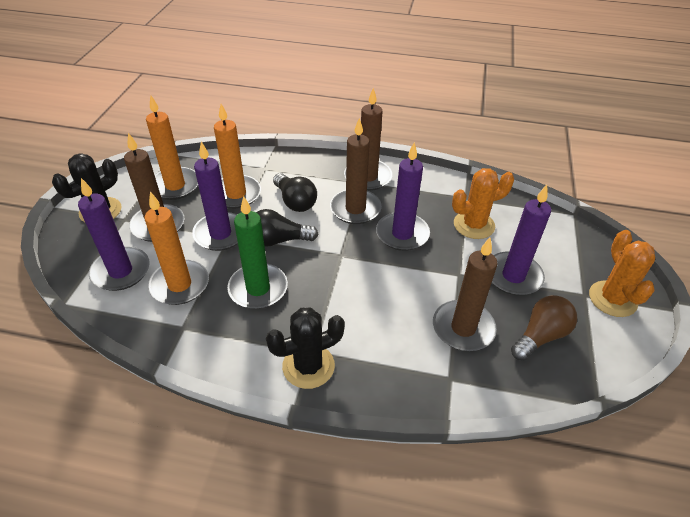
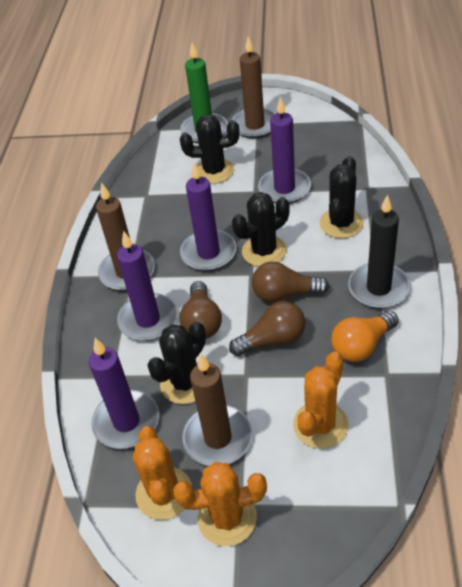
black cactus: [52,153,121,222] [266,307,345,389] = 2 -> [147,321,206,404] [180,114,239,184] [232,192,290,267] [319,156,364,238] = 4
black candle: none = 0 -> [348,194,411,309] = 1
black light bulb: [256,209,318,247] [273,173,317,212] = 2 -> none = 0
brown candle: [124,133,184,242] [330,118,382,224] [344,88,393,191] [433,238,497,351] = 4 -> [96,182,155,291] [182,354,253,466] [232,37,276,138] = 3
brown light bulb: [511,295,577,361] = 1 -> [179,281,222,339] [229,301,306,356] [252,262,329,303] = 3
orange cactus: [452,168,514,239] [589,230,655,317] = 2 -> [133,426,192,520] [173,462,267,546] [293,352,348,449] = 3
orange candle: [144,192,209,305] [146,96,198,200] [214,104,261,209] = 3 -> none = 0
orange light bulb: none = 0 -> [331,311,399,362] = 1

